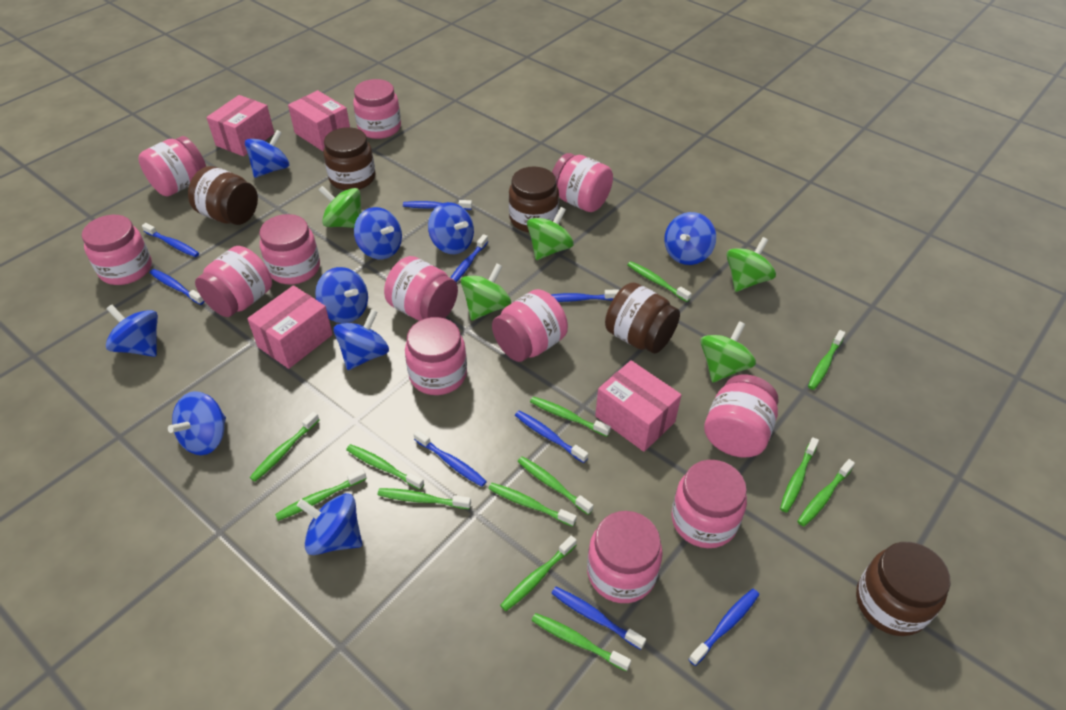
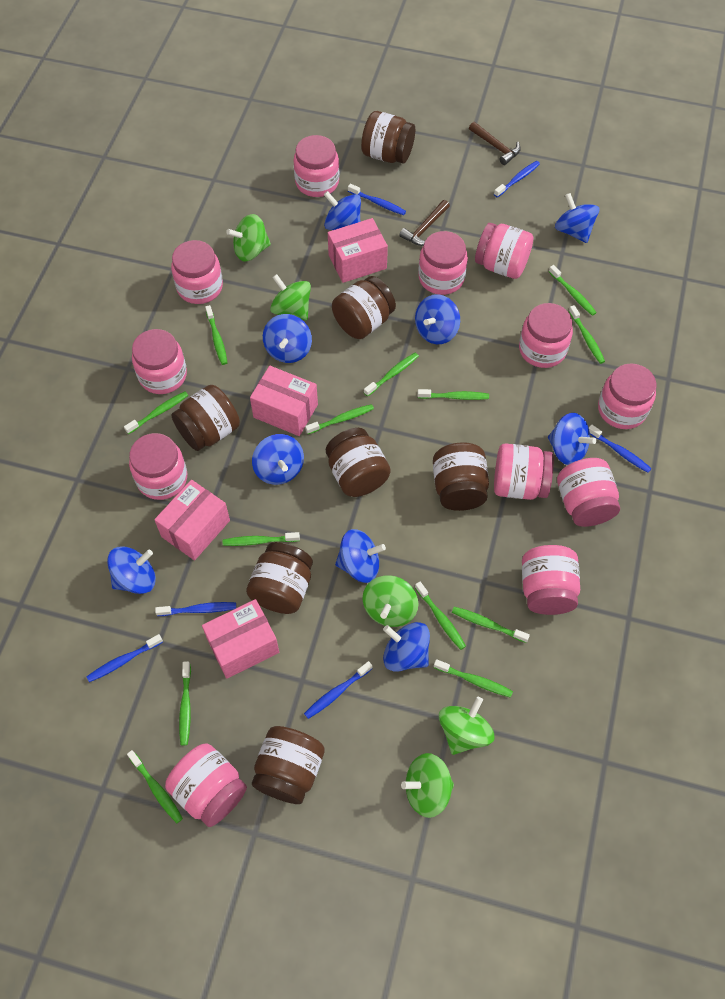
blue toothbrush: [142,223,199,257] [150,269,205,305] [403,200,472,210] [413,430,487,487] [451,234,488,282] [515,411,588,463] [551,290,619,302] [551,587,646,650] [689,589,759,666] = 9 -> [86,634,163,682] [155,602,236,616] [304,661,373,719] [348,184,406,215] [494,161,540,197] [589,424,652,473] = 6
brown hammer: none = 0 -> [399,200,450,246] [469,122,521,165] = 2
brown jar: [188,166,258,225] [323,127,375,190] [509,166,559,232] [605,282,680,354] [856,542,951,636] = 5 -> [171,385,240,451] [246,542,313,614] [252,726,325,804] [326,428,391,497] [332,276,396,339] [361,111,415,163] [433,442,489,511] = 7

